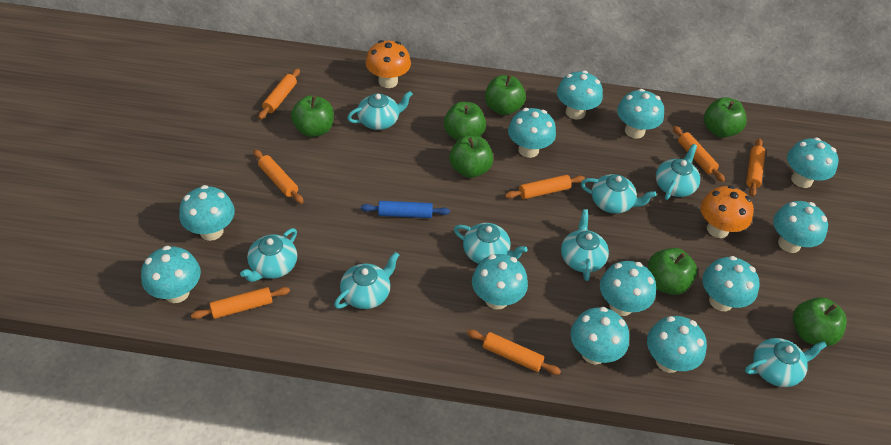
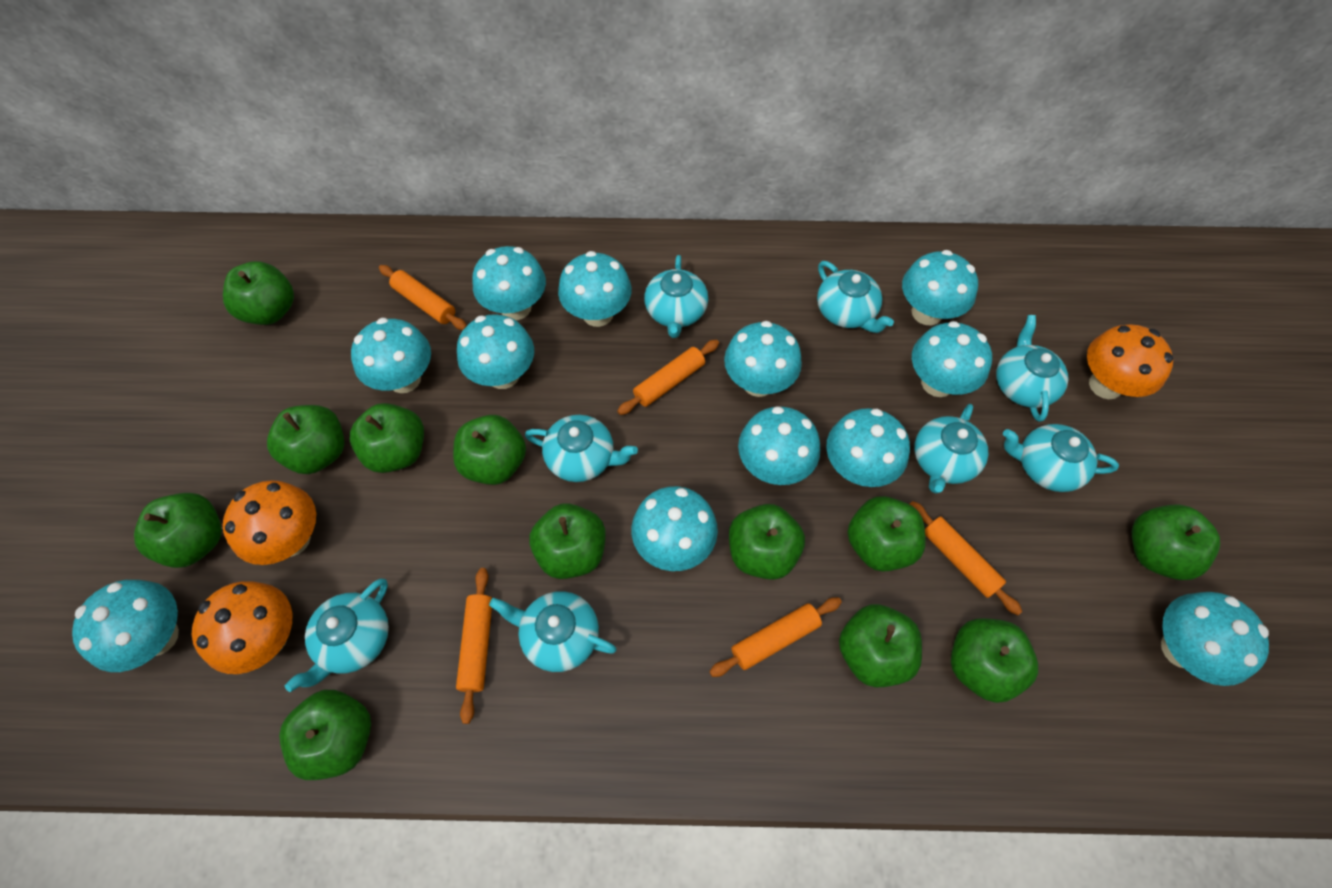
blue rolling pin: [361,201,450,218] = 1 -> none = 0
green apple: [291,95,334,137] [444,102,486,141] [449,135,493,178] [485,75,526,115] [648,248,697,295] [704,97,747,138] [793,297,847,346] = 7 -> [134,493,222,568] [223,261,294,325] [267,405,344,474] [279,690,371,780] [350,403,424,473] [453,415,526,485] [529,503,606,579] [729,504,805,580] [839,604,922,687] [847,496,926,572] [951,618,1038,703] [1132,504,1220,580] = 12
orange mushroom: [366,40,411,88] [700,185,754,238] = 2 -> [192,581,292,674] [223,480,316,565] [1087,325,1173,399] = 3
orange rolling pin: [191,287,290,319] [253,149,304,204] [258,68,300,120] [467,330,561,375] [505,175,585,199] [673,126,725,182] [746,138,765,197] = 7 -> [379,265,467,330] [456,568,492,724] [617,340,719,415] [709,597,842,677] [909,501,1022,615] = 5

